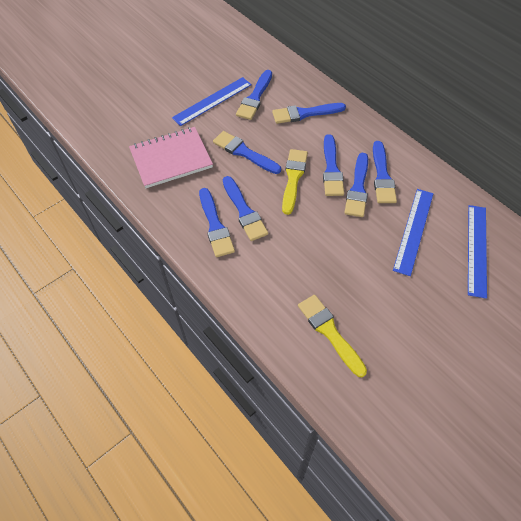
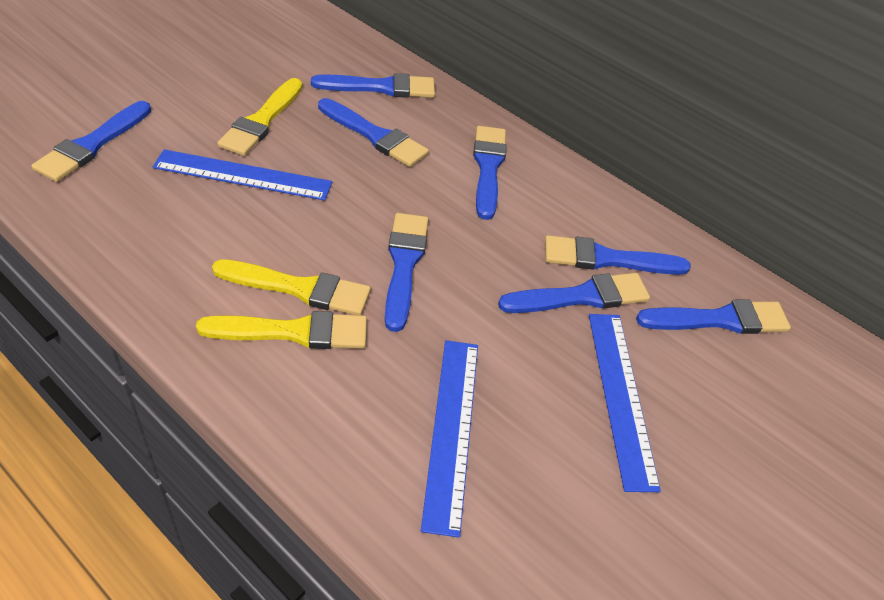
pink notebook: [129,127,213,188] = 1 -> none = 0
yellow brush: [282,149,308,215] [298,295,367,377] = 2 -> [196,311,367,349] [212,259,371,315] [217,78,303,156] = 3

